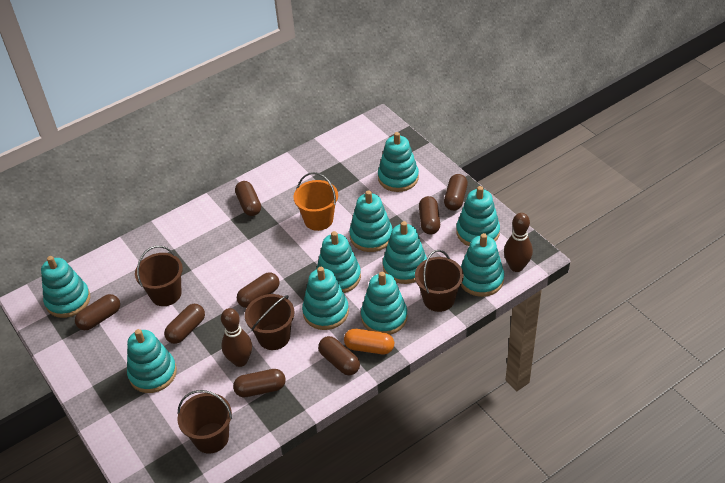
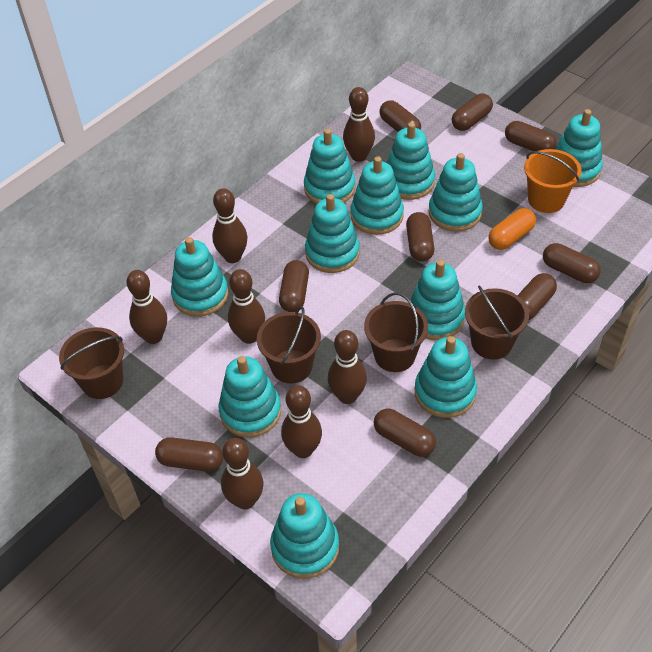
brown bowling pin: [221,308,252,367] [504,213,533,272] = 2 -> [126,270,167,344] [212,189,248,263] [221,438,264,509] [228,269,265,344] [281,385,322,458] [327,330,367,404] [343,87,375,162] = 7
brown capsule: [75,294,120,330] [164,304,205,344] [233,369,286,397] [235,181,261,216] [237,272,280,308] [318,336,360,375] [419,196,440,235] [444,174,468,211] = 8 -> [155,437,223,472] [279,260,309,312] [374,409,436,457] [379,100,421,132] [406,212,435,262] [452,94,493,131] [505,121,556,151] [518,273,557,320] [543,243,601,283] = 9
turquoise stacking toy: [41,256,90,318] [127,329,177,393] [302,267,349,330] [316,231,361,293] [349,190,392,252] [361,272,408,335] [378,132,419,192] [383,221,427,284] [456,186,500,246] [461,233,504,297] = 10 -> [171,237,228,317] [218,356,281,437] [270,493,339,579] [304,129,356,204] [305,194,360,273] [351,156,404,235] [387,122,435,200] [410,260,465,340] [415,336,477,418] [429,153,483,232] [555,109,603,187] = 11

